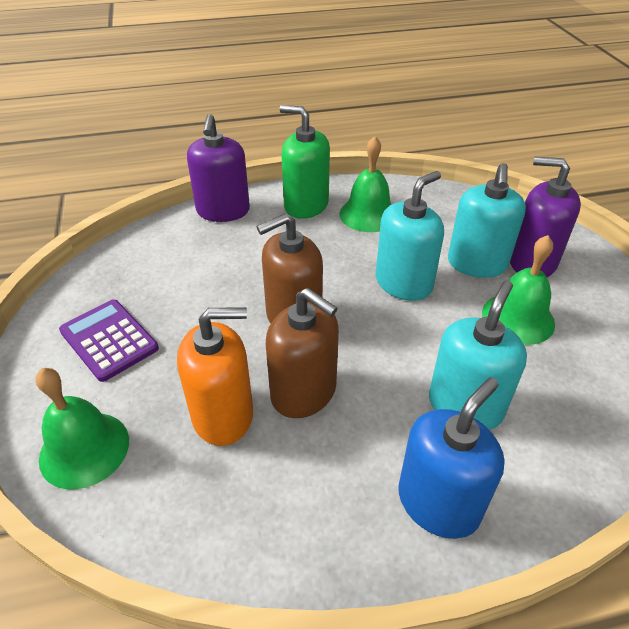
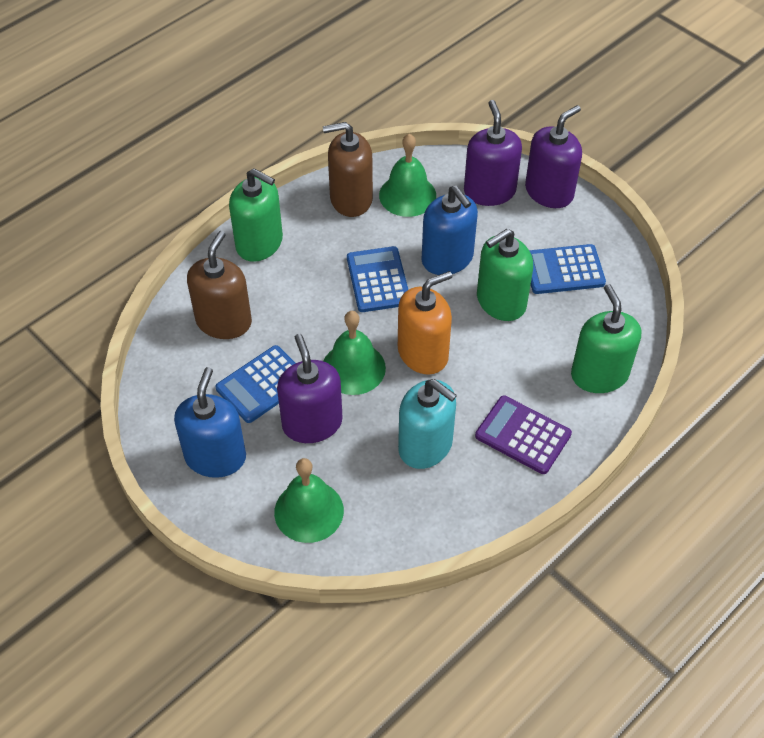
blue calculator: none = 0 -> [216,345,295,423] [347,246,408,312] [529,244,606,294] = 3
blue soap dispenser: [398,377,505,539] = 1 -> [174,367,246,478] [421,186,478,275] = 2
green soap dispenser: [280,105,330,219] = 1 -> [229,168,283,262] [477,229,533,321] [571,284,641,393] = 3
purple soap dispenser: [187,114,250,222] [510,157,581,277] = 2 -> [277,334,343,443] [464,100,522,206] [525,105,582,208] = 3
turquoise soap dispenser: [376,171,444,301] [429,281,527,430] [448,163,526,278] = 3 -> [398,379,457,469] = 1

